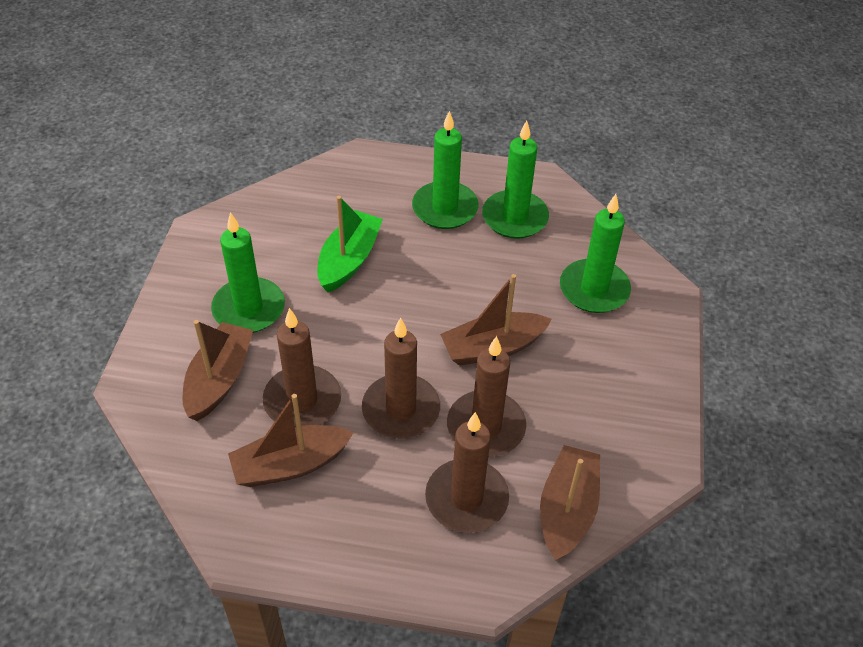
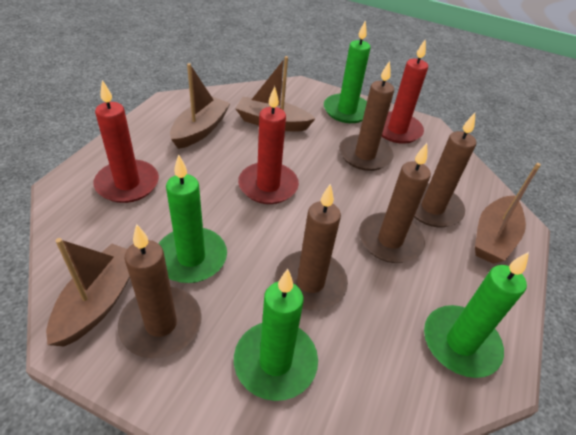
brown candle: [262,308,341,427] [362,318,440,439] [425,412,509,533] [447,336,526,457] = 4 -> [118,224,202,358] [275,184,348,310] [339,61,394,171] [359,143,431,263] [414,113,476,227] = 5
green boat: [317,196,383,292] = 1 -> none = 0
red candle: none = 0 -> [94,80,159,203] [238,86,299,204] [381,39,428,144] = 3

